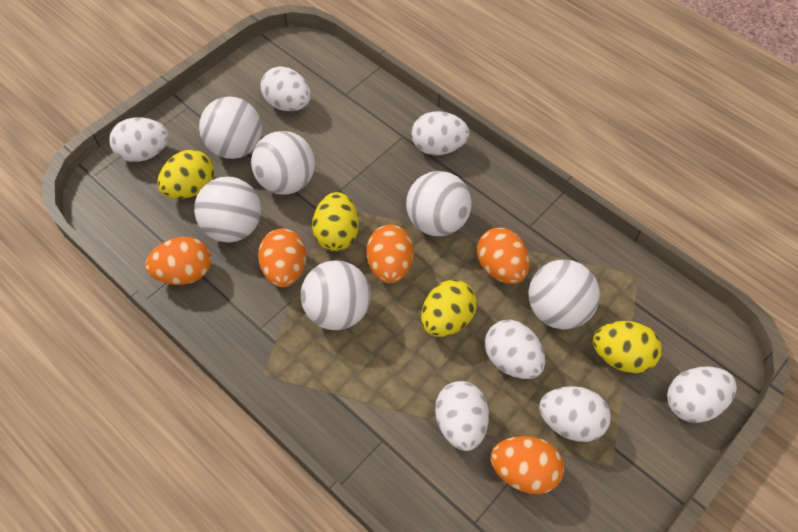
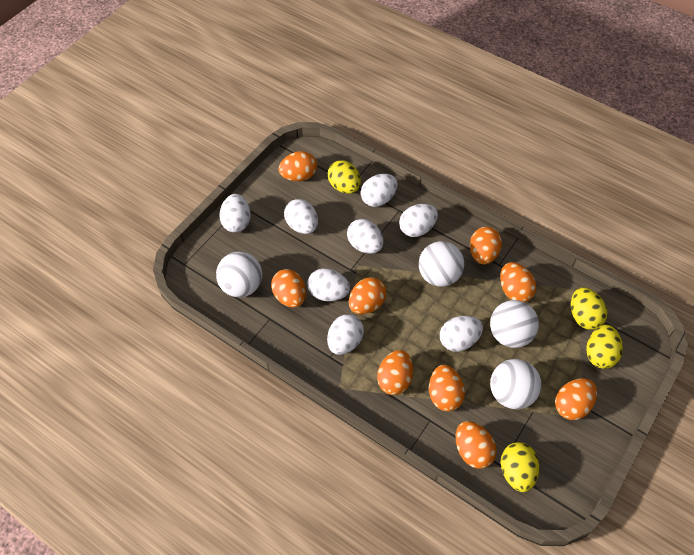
orange egg: [145,237,211,285] [258,228,306,287] [367,225,414,283] [477,228,530,284] [490,436,564,494] = 5 -> [271,269,306,308] [278,151,317,181] [349,277,387,315] [377,350,413,395] [429,365,465,412] [456,421,497,469] [470,227,502,264] [500,262,536,302] [555,378,597,420] = 9
white ball: [194,177,261,242] [199,96,262,159] [251,131,315,195] [301,260,371,330] [406,171,472,236] [529,260,600,330] = 6 -> [216,252,262,297] [419,241,464,287] [490,300,539,348] [490,359,542,409] = 4
white egg: [109,117,169,162] [261,66,311,111] [411,111,470,155] [435,381,489,451] [485,320,545,379] [539,386,611,442] [667,366,737,423] = 7 -> [219,194,251,232] [284,199,318,234] [307,268,350,301] [327,314,364,355] [347,219,383,254] [361,174,398,207] [399,204,438,237] [440,316,483,352] = 8

